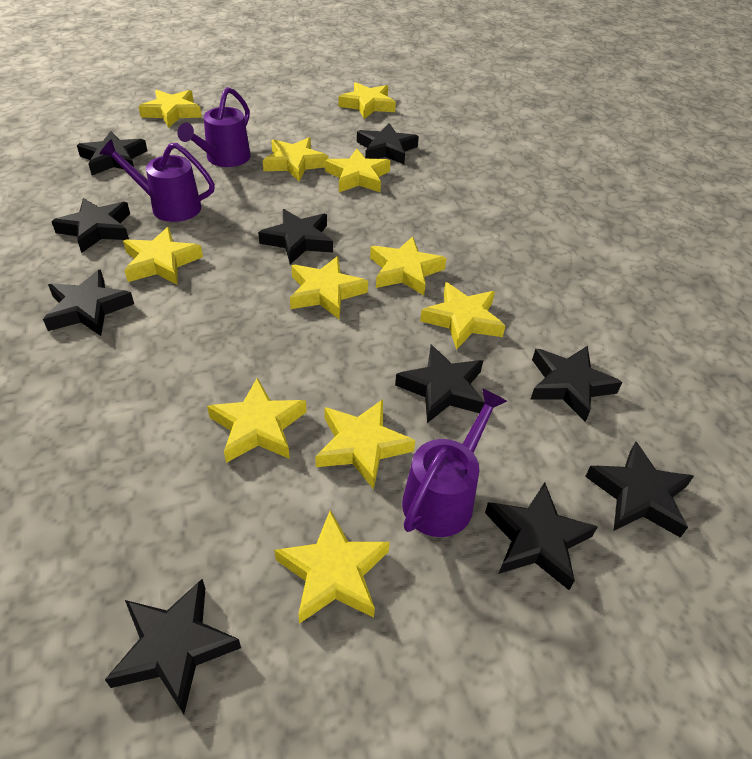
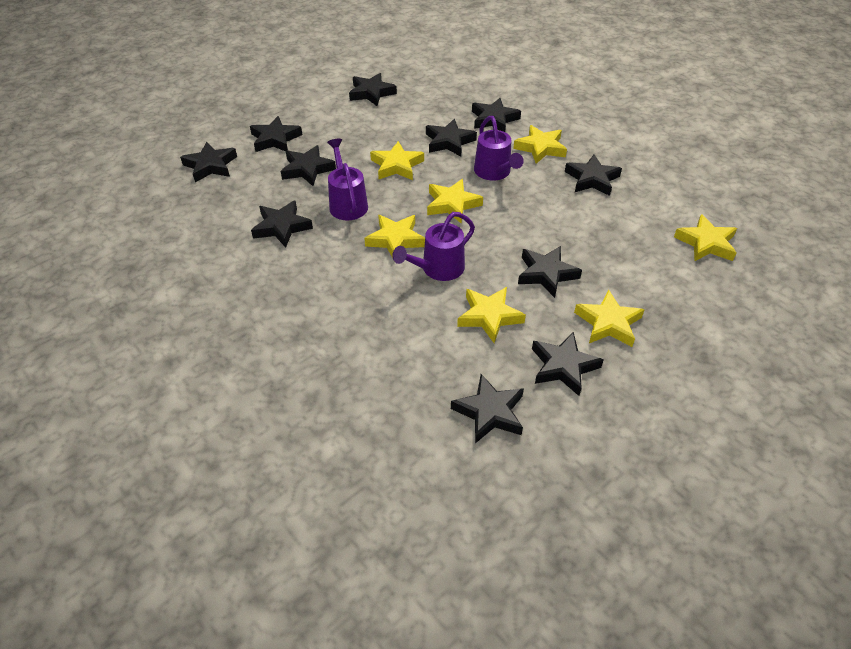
black star: [43,269,134,336] [51,198,130,253] [77,131,147,175] [105,579,241,714] [258,209,333,264] [357,123,419,164] [395,345,485,423] [485,483,598,590] [530,345,622,422] [585,442,694,538] = 10 -> [180,142,237,182] [250,116,302,152] [251,200,313,247] [281,145,336,186] [349,73,397,106] [426,119,477,156] [451,374,524,444] [472,98,521,132] [518,246,582,298] [532,332,603,396] [565,155,622,196] = 11
yellow star: [123,227,203,285] [138,90,202,127] [207,378,307,463] [263,137,328,182] [274,510,390,624] [290,256,368,319] [315,399,416,489] [325,149,390,192] [339,82,396,119] [370,236,447,295] [420,282,505,350] = 11 -> [364,215,425,258] [370,141,424,180] [427,179,483,223] [457,287,526,343] [513,125,567,164] [574,290,644,347] [674,214,737,261] = 7

